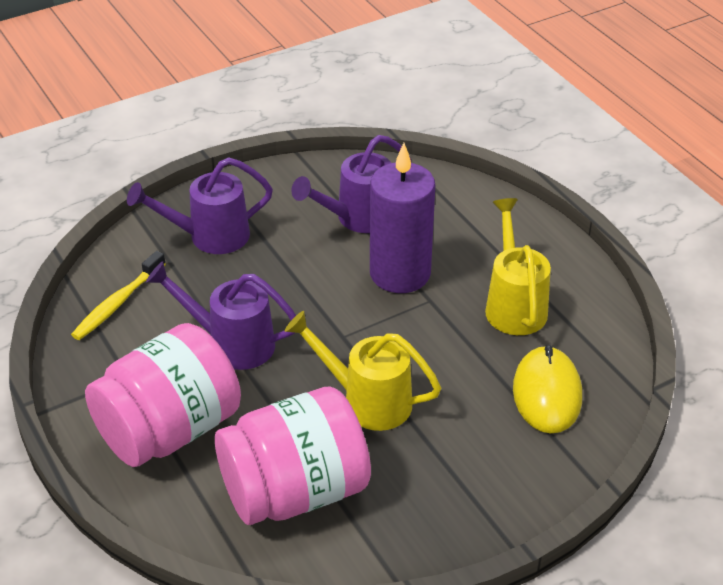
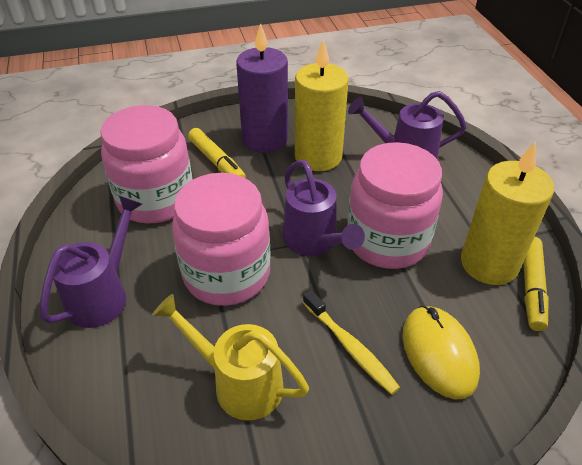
pink jar: [85,323,241,467] [215,387,371,525] = 2 -> [101,105,193,223] [172,173,271,306] [348,142,443,269] = 3
yellow candle: none = 0 -> [295,39,349,171] [461,141,554,285] = 2
yellow marker: none = 0 -> [188,128,246,178] [524,237,549,331] = 2
yellow watering can: [285,311,441,431] [485,198,551,335] = 2 -> [152,294,309,420] = 1

